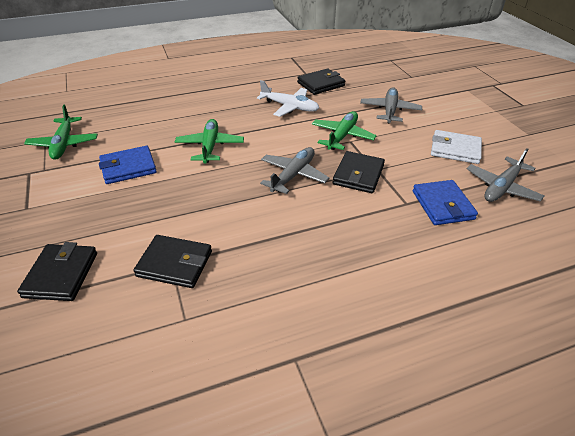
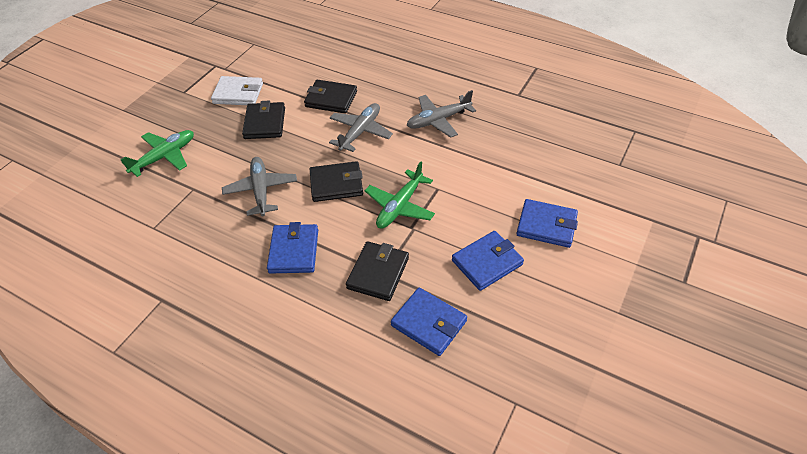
blue wallet: [99,146,157,184] [413,180,478,225] = 2 -> [267,222,318,273] [391,288,467,356] [452,231,524,291] [516,199,578,248] = 4
green plane: [24,105,98,160] [175,119,244,164] [312,111,377,150] = 3 -> [120,130,194,177] [365,162,435,229] = 2
white plane: [257,80,319,117] = 1 -> none = 0

